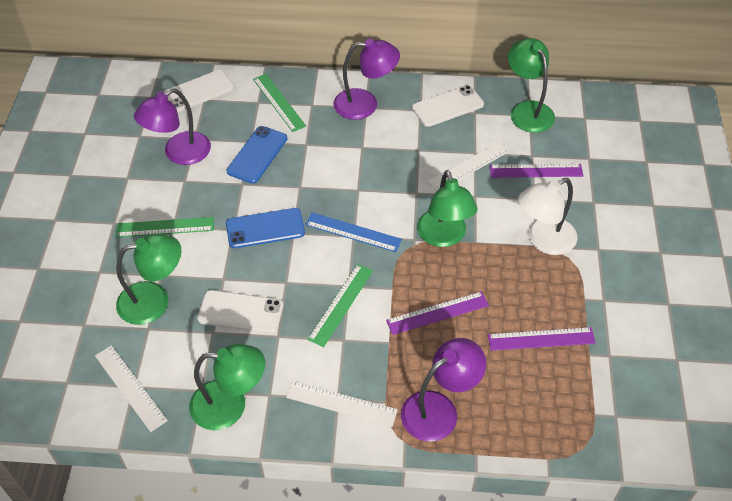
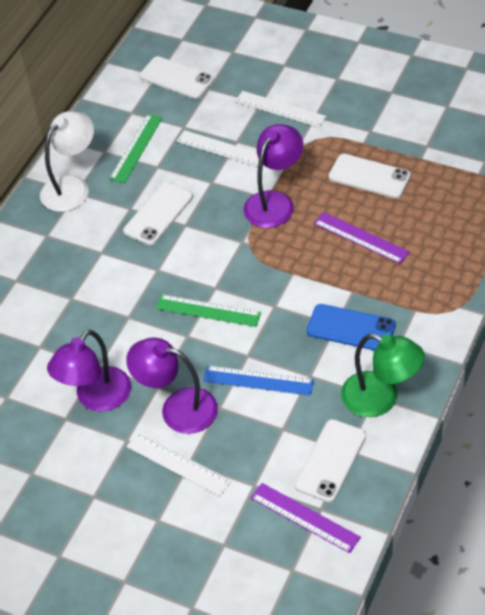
blue phone: [226,126,287,184] [226,208,305,248] = 2 -> [307,304,396,351] = 1
green lamp: [116,234,181,325] [189,344,265,430] [417,170,477,247] [508,38,555,133] = 4 -> [341,334,425,417] = 1
green ruler: [116,217,214,237] [253,74,306,132] [308,264,373,347] = 3 -> [109,114,163,183] [156,294,261,327] = 2
purple ruler: [386,291,489,335] [488,327,596,351] [489,164,584,178] = 3 -> [251,483,361,553] [314,212,410,264] = 2
white phone: [163,70,234,112] [197,290,283,334] [412,85,484,127] = 3 -> [123,182,193,245] [139,56,214,99] [295,419,366,503] [329,154,411,198] = 4

